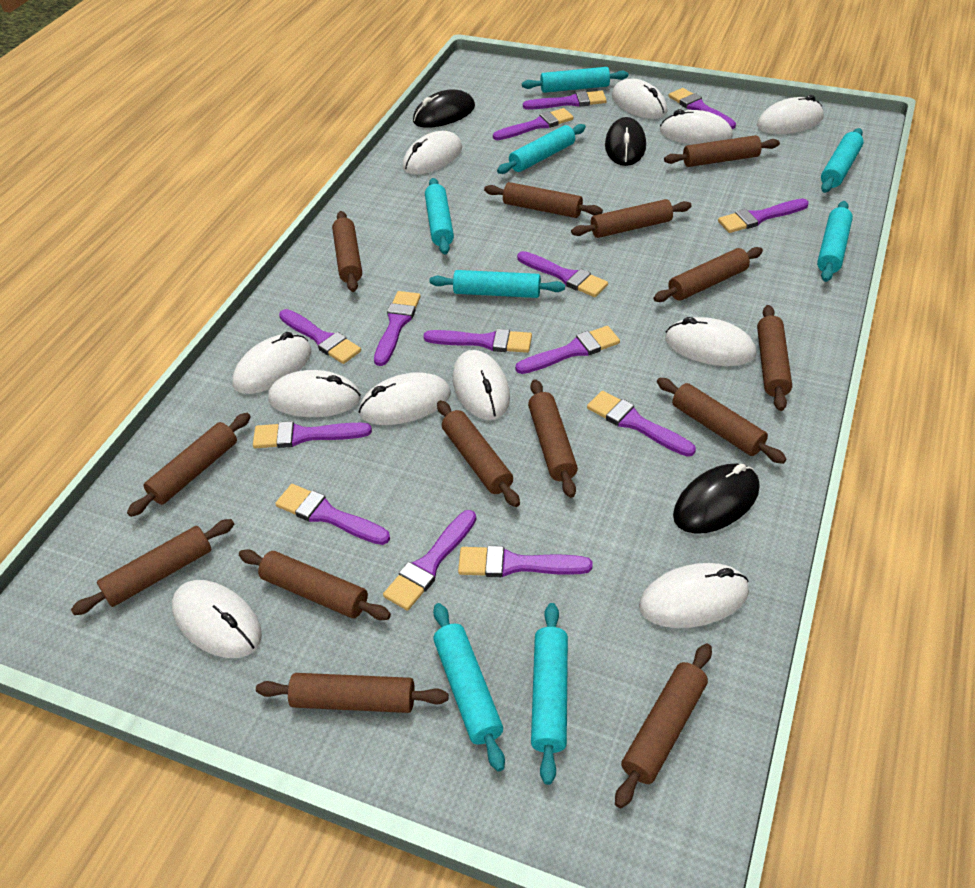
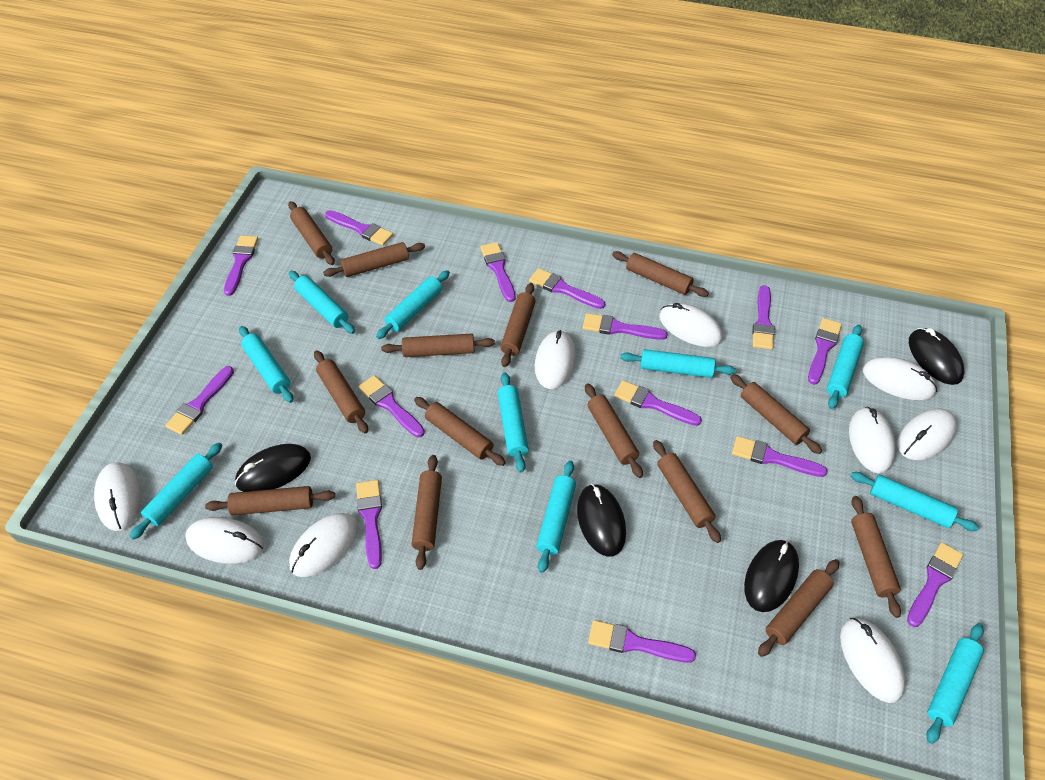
black mouse: [413,90,475,128] [605,117,646,166] [673,464,759,534] = 3 -> [235,444,311,492] [577,484,626,557] [744,540,799,612] [909,328,964,385] = 4
turquoise rolling pin: [425,178,454,254] [429,270,565,298] [433,603,505,772] [497,124,586,174] [522,67,628,93] [531,603,568,785] [817,201,853,282] [821,128,864,193] = 8 -> [130,443,222,540] [239,326,293,403] [289,271,355,334] [376,270,450,339] [498,372,529,472] [536,460,576,573] [620,349,736,378] [827,325,864,409] [851,472,979,531] [926,623,984,744] = 10
white mouse: [172,580,262,658] [233,332,311,394] [268,370,361,417] [358,372,451,425] [403,131,462,175] [453,350,510,420] [612,79,667,119] [639,563,749,628] [660,109,733,145] [665,317,756,366] [757,95,824,134] = 11 -> [94,462,142,531] [185,517,265,564] [289,513,359,577] [535,330,576,389] [659,303,723,347] [840,618,906,703] [849,406,896,474] [863,357,937,400] [898,408,957,460] = 9

